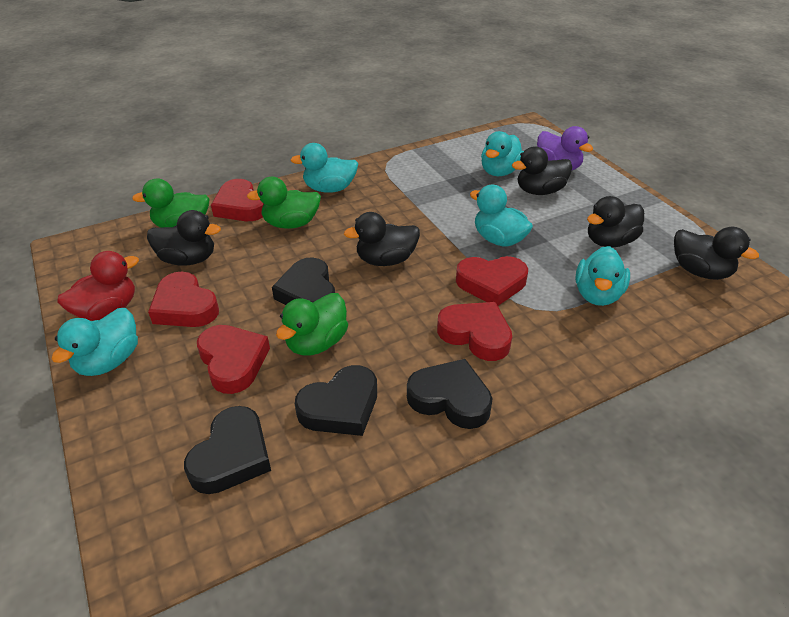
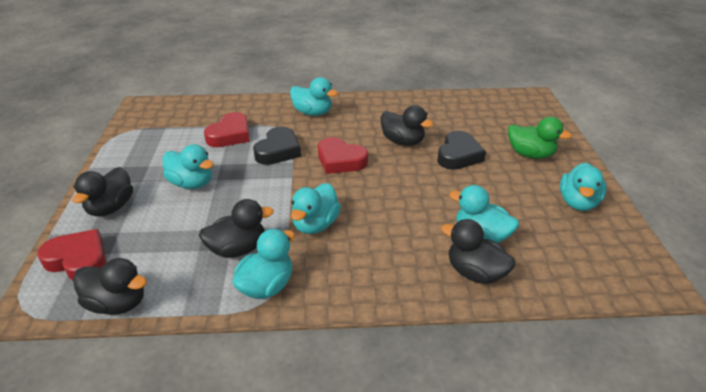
black heart: [184,406,271,494] [272,257,335,305] [295,365,377,436] [407,359,493,429] = 4 -> [253,126,301,165] [437,131,486,170] = 2
green duck: [132,179,209,228] [247,177,321,229] [276,293,348,355] = 3 -> [508,117,572,159] = 1
purple duck: [537,126,593,170] = 1 -> none = 0
red duck: [57,251,139,321] = 1 -> none = 0
red heart: [148,272,219,327] [197,325,270,394] [211,179,264,221] [437,302,512,361] [456,256,528,306] = 5 -> [37,229,106,280] [204,112,250,147] [318,137,368,174] = 3
turquoise duck: [51,308,138,376] [291,143,358,193] [470,185,533,247] [481,131,524,176] [575,246,630,306] = 5 -> [163,144,214,189] [233,229,295,299] [290,77,338,116] [291,183,341,234] [449,185,519,243] [560,163,607,211] = 6

